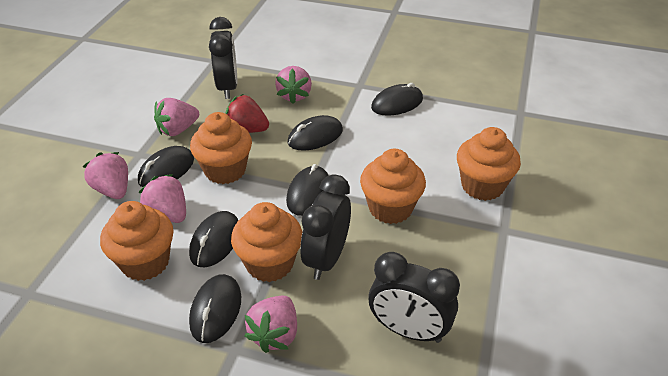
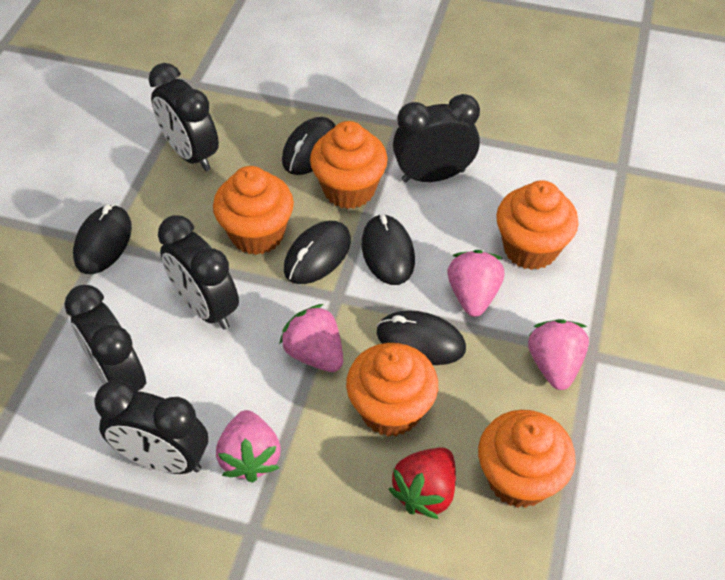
black clock: [209,17,237,99] [301,174,351,280] [368,252,460,343] = 3 -> [65,285,146,391] [95,380,208,474] [149,63,219,171] [158,215,239,329] [393,94,480,183] = 5
black mouse: [138,146,194,187] [189,211,238,267] [189,274,241,343] [286,164,329,216] [287,115,343,151] [371,83,423,116] = 6 -> [73,204,132,274] [282,117,336,175] [284,221,351,284] [362,214,415,285] [377,310,466,365] = 5
pink strawberry: [82,152,128,199] [139,174,186,223] [154,98,199,136] [244,296,297,353] [275,66,312,104] = 5 -> [216,410,281,483] [279,304,343,372] [447,250,504,317] [528,319,589,390] = 4

